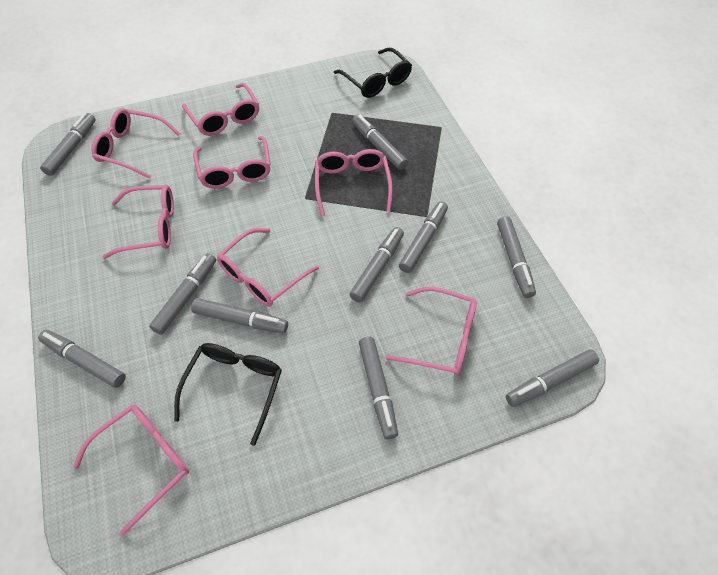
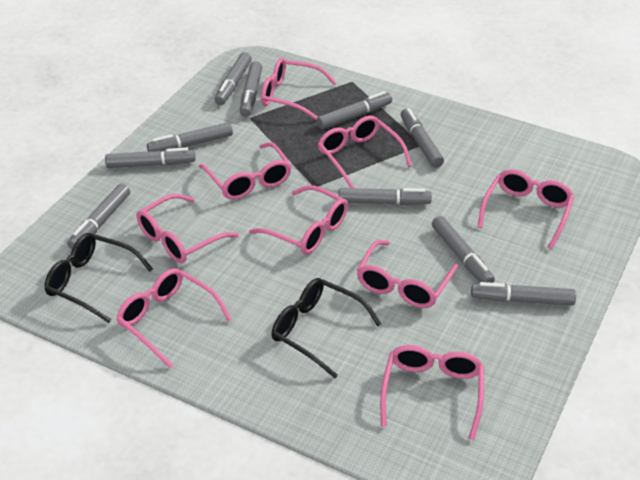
pink glasses: [73,405,189,536] [91,108,180,179] [103,185,174,259] [182,83,259,136] [193,136,271,189] [217,228,319,307] [315,149,393,217] [385,287,477,375] = 8 -> [116,268,232,368] [137,194,239,263] [199,142,292,200] [249,185,348,254] [261,57,337,121] [318,116,412,188] [357,240,458,308] [380,345,484,440] [478,169,574,249] = 9

